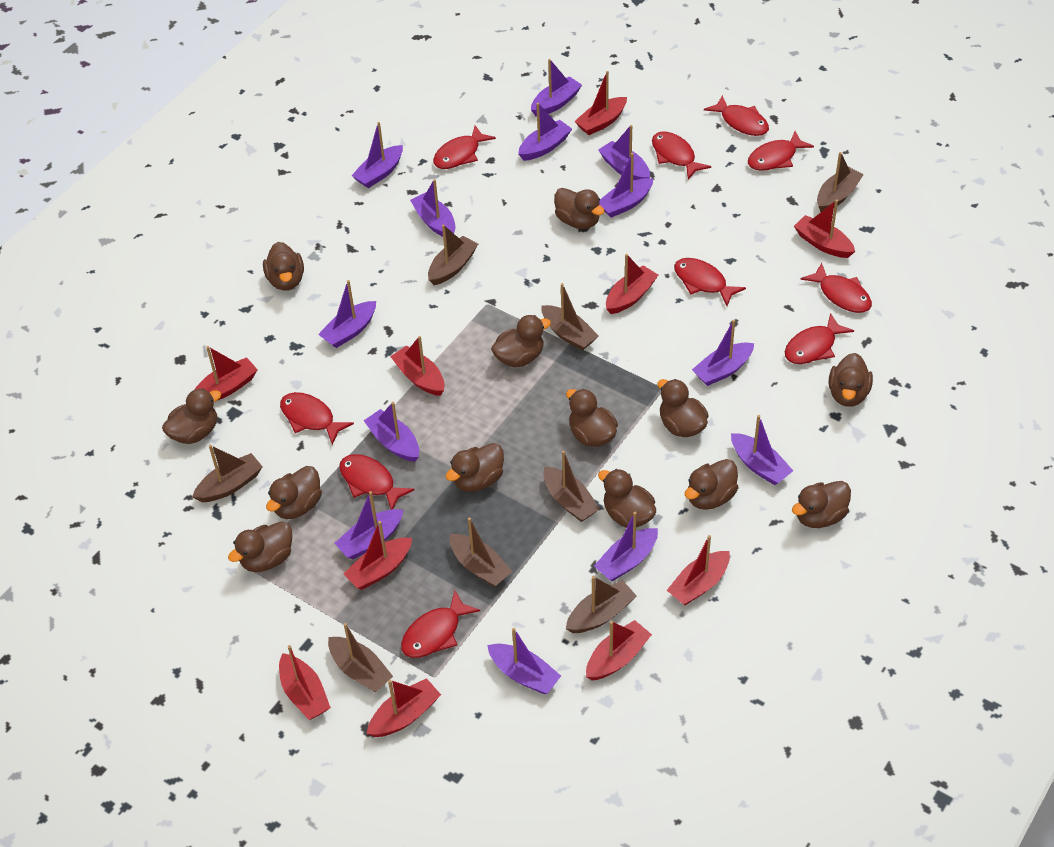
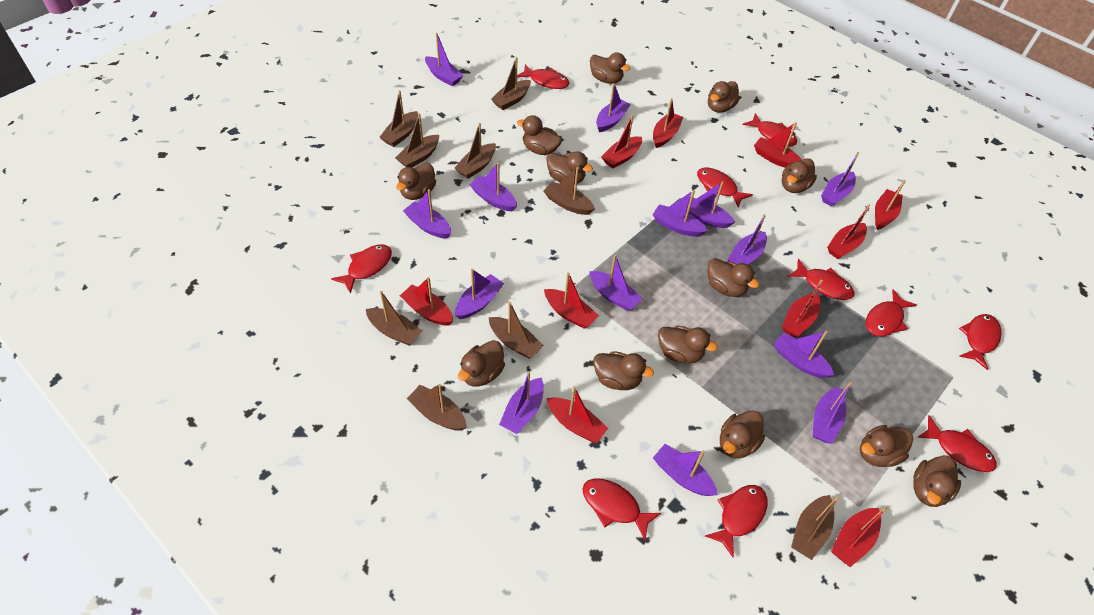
brown boat: [192,445,263,502] [328,623,393,692] [428,224,478,285] [450,517,512,587] [541,283,599,351] [543,451,600,522] [566,576,637,633] [817,152,864,212] = 8 -> [366,291,422,346] [380,90,418,147] [395,113,439,167] [407,384,467,430] [455,123,496,179] [489,302,544,359] [491,57,531,110] [544,167,595,215] [791,495,839,560] = 9
purple boat: [318,280,376,348] [335,491,403,559] [351,122,403,188] [364,402,419,462] [410,179,455,237] [487,628,561,694] [518,103,572,161] [531,59,582,117] [594,512,658,581] [598,125,650,180] [599,153,653,218] [692,320,754,386] [731,415,793,485] = 13 -> [403,189,451,239] [425,33,464,86] [455,269,504,319] [469,162,517,211] [499,371,544,434] [589,254,643,311] [596,83,631,132] [653,190,708,237] [653,444,718,496] [686,181,735,228] [727,214,767,264] [774,330,834,378] [812,382,852,444] [821,152,859,207] = 14

